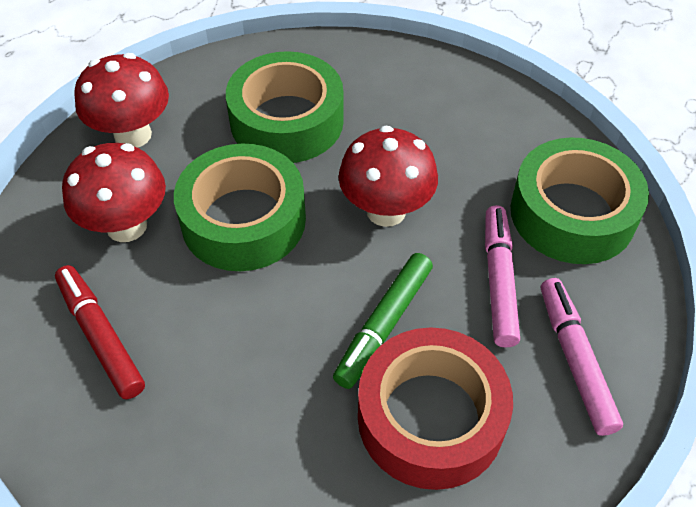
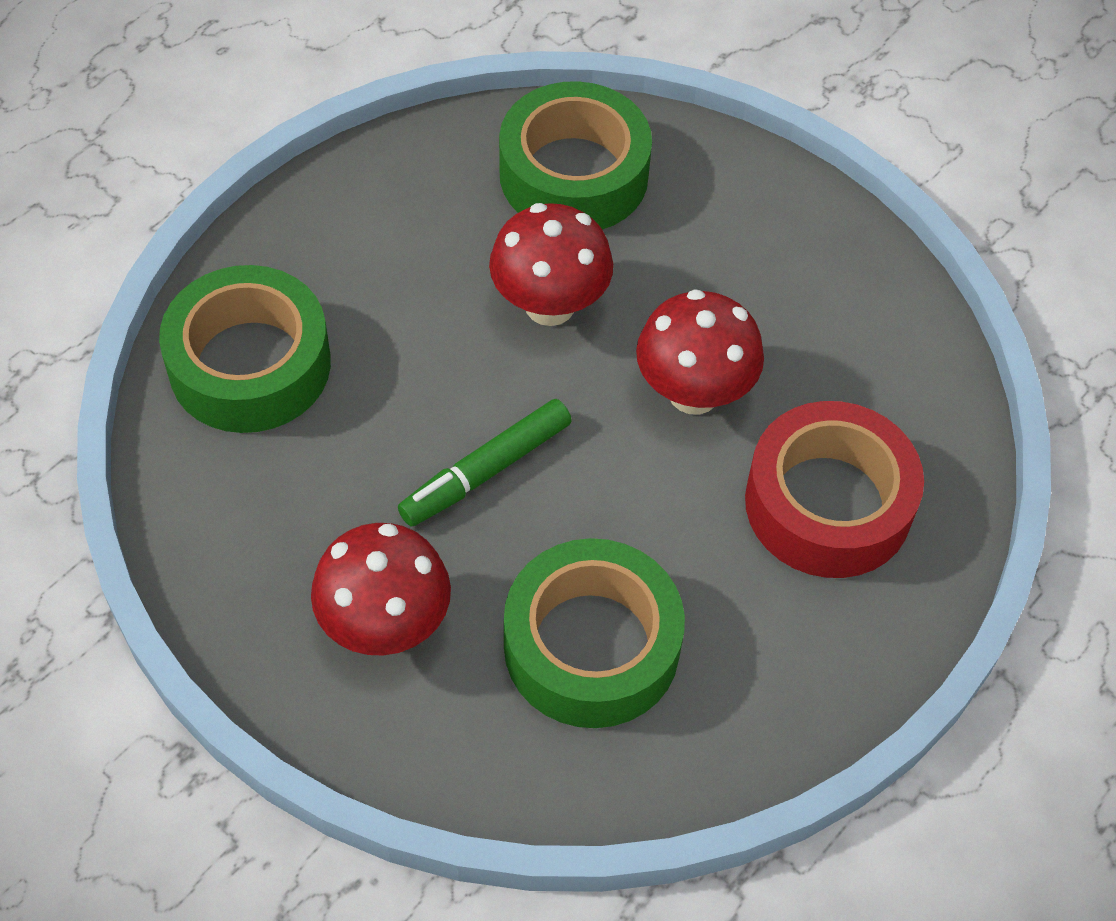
pink marker: [485,205,520,348] [541,278,623,436] = 2 -> none = 0
red marker: [55,265,145,399] = 1 -> none = 0

